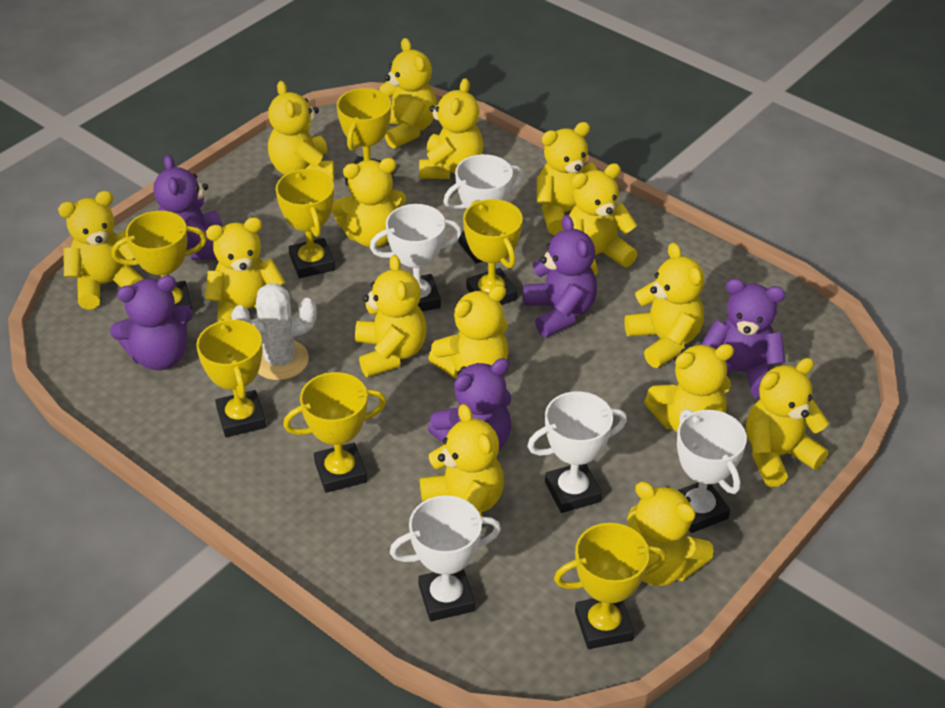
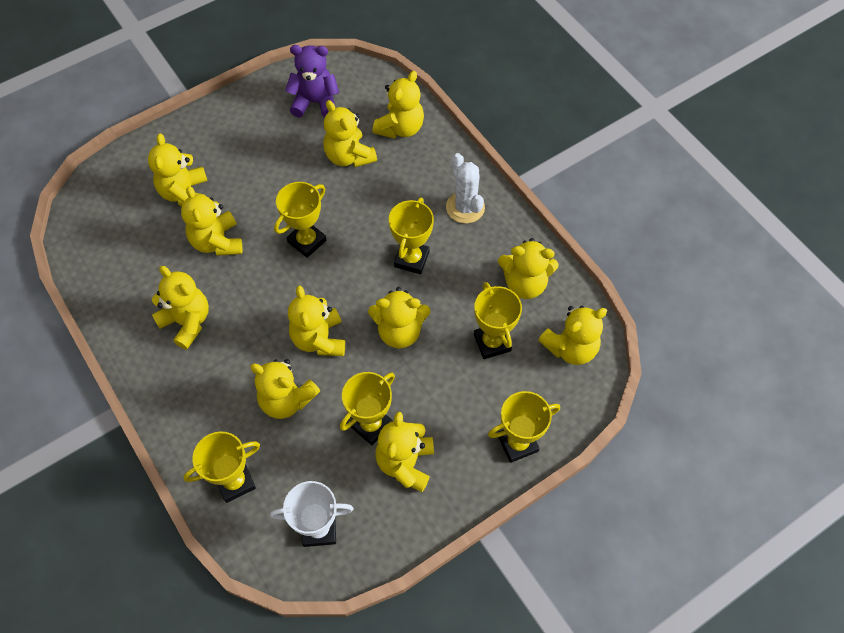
purple teddy bear: [110,275,193,370] [153,155,222,260] [428,358,512,450] [523,215,597,337] [701,278,785,399] = 5 -> [285,45,339,118] = 1
white trophy: [370,204,462,311] [390,495,501,621] [443,154,523,264] [527,391,627,513] [677,409,747,533] = 5 -> [270,481,353,547] = 1
yellow teddy bear: [58,191,143,310] [205,217,285,322] [268,81,334,180] [331,158,406,247] [355,255,427,377] [380,38,437,149] [419,78,484,179] [420,404,504,517] [428,285,508,379] [537,122,598,235] [569,163,638,276] [625,243,705,368] [627,482,714,586] [644,344,734,432] [746,358,829,487] = 15 -> [148,134,207,206] [152,266,209,349] [181,186,242,256] [250,359,320,419] [288,286,345,356] [323,100,377,167] [368,287,430,348] [372,71,424,139] [375,412,434,492] [498,238,559,299] [538,306,607,365] = 11
yellow trophy: [112,211,207,312] [196,319,266,437] [276,169,335,278] [283,372,386,493] [337,88,391,186] [463,199,523,305] [554,523,666,649] = 7 -> [183,431,260,503] [274,182,326,258] [340,372,395,445] [389,198,434,274] [474,282,522,359] [488,391,560,463] = 6

